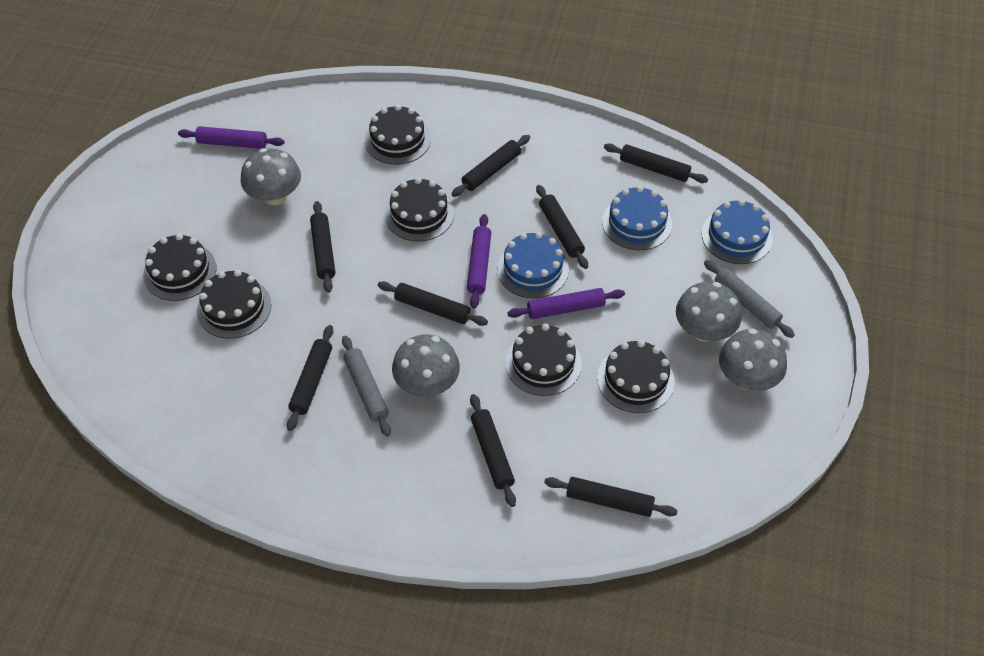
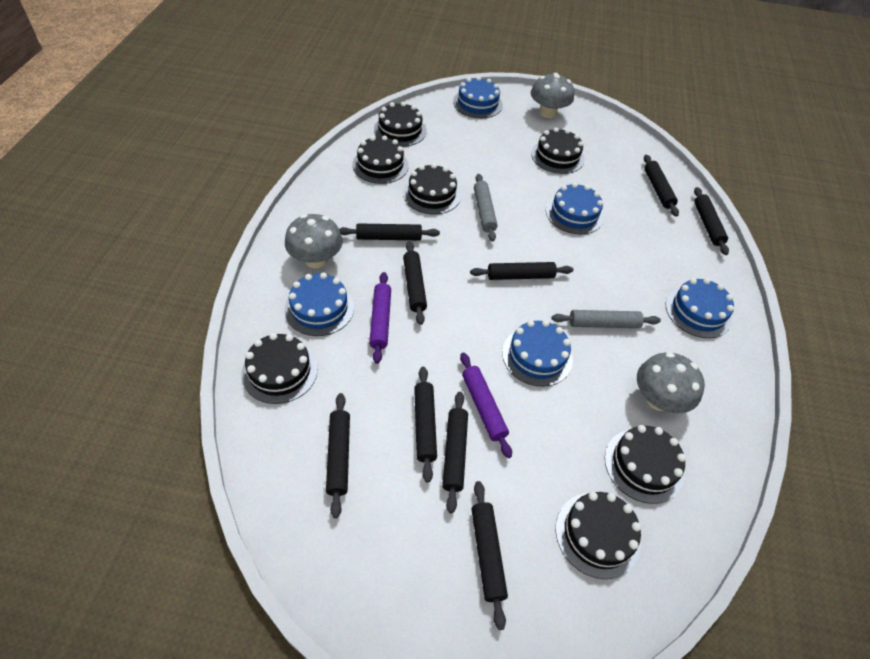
black cake: [143,233,216,301] [197,270,271,339] [365,105,431,165] [385,177,454,241] [505,323,582,396] [597,340,675,413] = 6 -> [241,333,318,404] [352,135,408,184] [374,102,427,147] [403,163,461,214] [531,127,584,174] [556,492,641,579] [605,425,686,504] = 7
black rolling pin: [287,325,333,431] [310,201,335,293] [378,281,488,326] [451,135,530,197] [470,394,516,507] [536,185,588,269] [544,477,677,517] [604,143,708,183] = 8 -> [326,393,350,518] [339,223,440,240] [403,241,427,325] [414,367,437,483] [442,392,468,513] [470,262,573,280] [471,481,508,630] [644,155,679,216] [694,187,729,255] = 9
blue cake: [497,232,569,298] [602,186,672,250] [701,199,773,264] = 3 -> [284,272,354,336] [453,76,503,118] [502,320,573,387] [546,183,604,235] [666,278,734,338] = 5
grey mushroom: [241,148,301,205] [392,335,460,397] [676,282,742,342] [719,329,787,391] = 4 -> [285,214,343,268] [531,73,574,118] [637,352,705,413] = 3
purple rolling pin: [178,126,285,149] [467,214,491,309] [507,288,625,319] = 3 -> [369,272,391,364] [460,352,512,458] = 2

